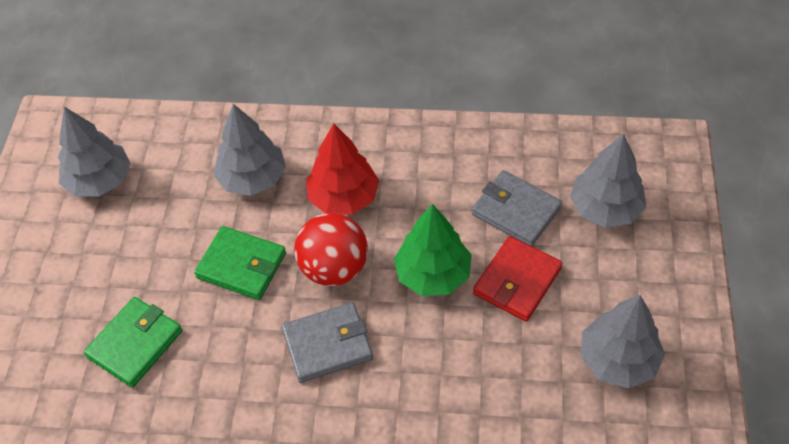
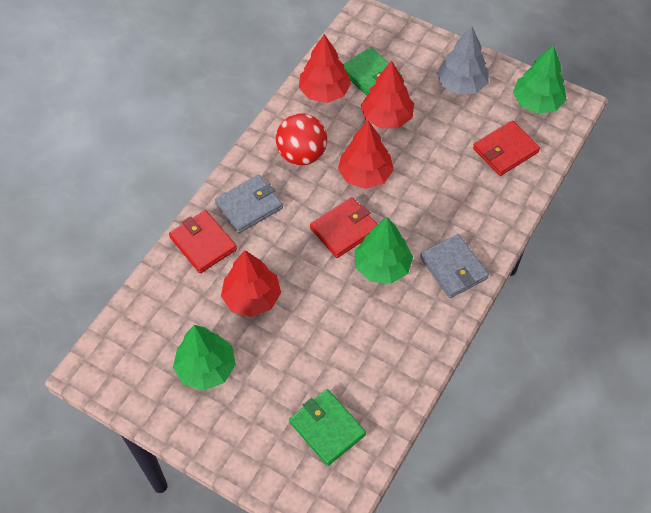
green tree: [394,204,472,296] = 1 -> [173,325,236,391] [355,217,413,284] [513,45,566,114] = 3
grey tree: [58,107,131,197] [213,104,286,196] [570,134,646,228] [581,295,665,388] = 4 -> [437,26,489,95] = 1
red tree: [306,123,379,215] = 1 -> [221,250,281,317] [299,34,351,103] [338,121,394,189] [361,60,414,129] = 4
red wallet: [473,236,562,322] = 1 -> [169,210,237,273] [310,197,377,258] [473,120,540,176] = 3

